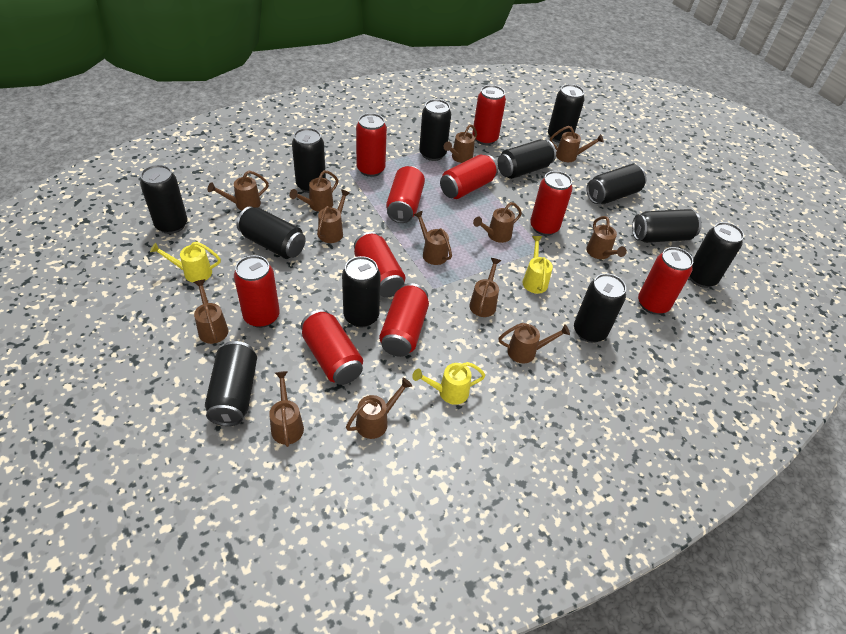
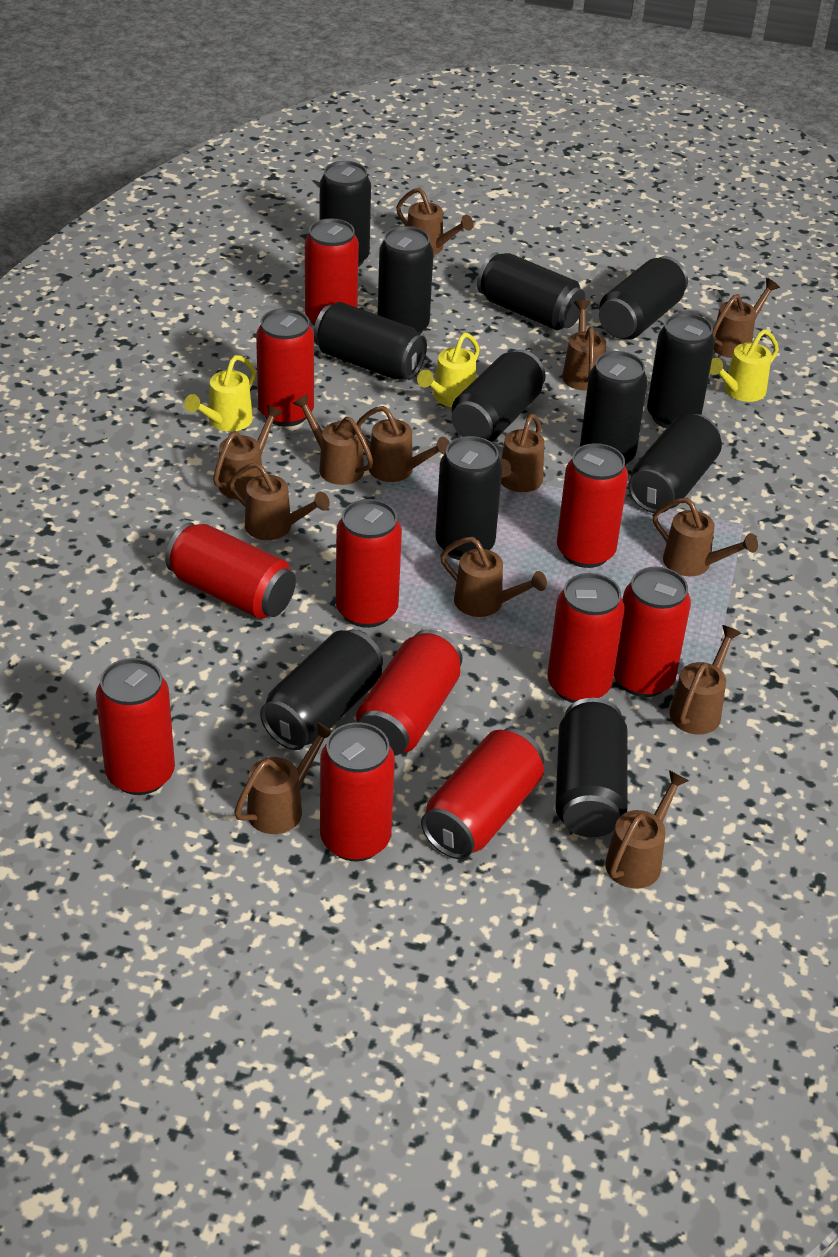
red can: [234,255,280,328] [301,310,363,385] [354,232,405,298] [356,113,387,177] [379,283,429,357] [386,166,425,223] [440,154,498,199] [472,85,506,145] [530,171,573,236] [638,247,693,315] = 10 -> [96,658,175,795] [165,523,296,619] [256,308,314,427] [305,218,359,326] [320,722,395,861] [336,499,402,628] [356,629,462,756] [421,728,544,859] [547,573,624,703] [557,443,628,568] [614,567,691,697] = 11

